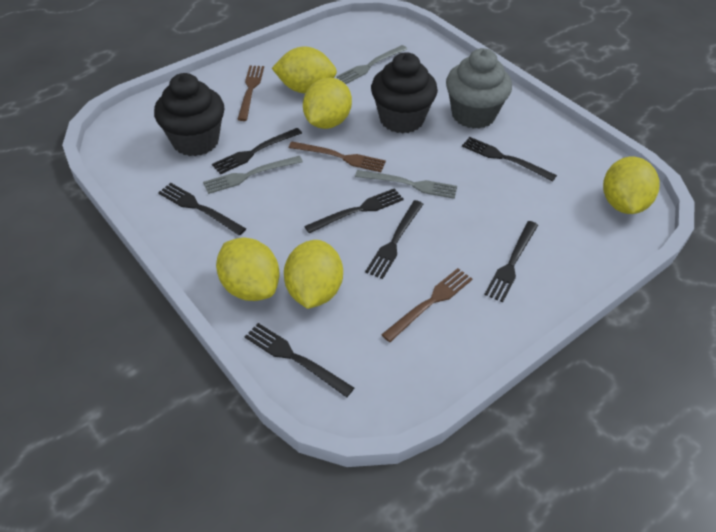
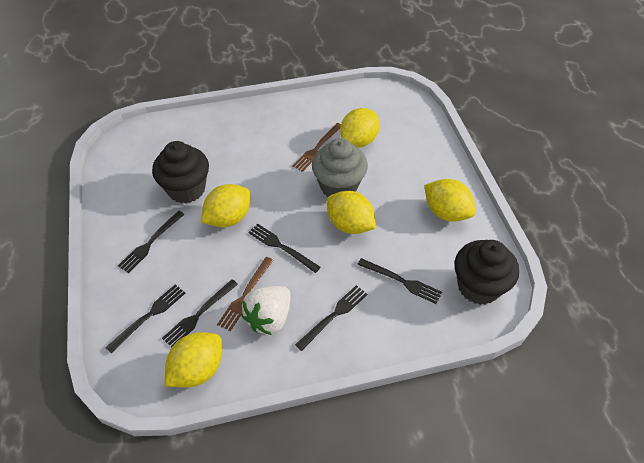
black fork: [158,183,246,235] [212,128,302,174] [244,323,354,397] [304,188,404,233] [365,200,423,279] [462,137,557,181] [484,221,538,302] = 7 -> [105,284,185,353] [118,211,184,273] [162,279,238,347] [248,223,321,273] [295,285,367,351] [357,258,442,304] = 6
brown fork: [237,65,264,121] [289,142,386,172] [381,268,472,342] = 3 -> [217,257,273,331] [292,123,341,172] = 2
grey fork: [203,156,303,194] [336,45,407,84] [355,170,457,199] = 3 -> none = 0
white strawberry: none = 0 -> [241,286,291,335] = 1

